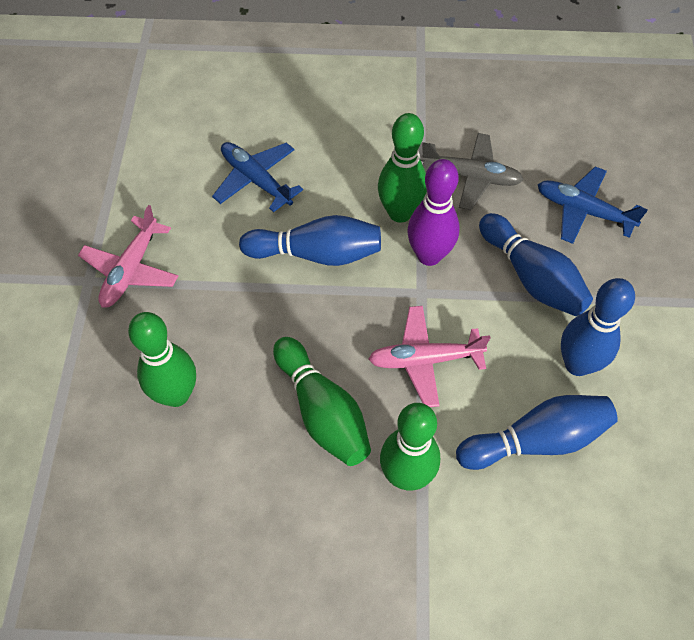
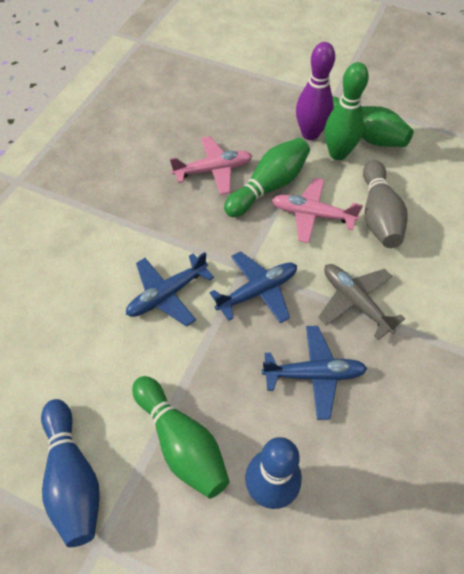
blue bowling pin: [239,215,381,266] [456,395,618,470] [479,213,593,316] [561,278,635,376] = 4 -> [41,399,100,547] [245,437,302,509] = 2
blue plane: [212,142,303,212] [537,166,648,244] = 2 -> [126,252,214,327] [209,251,297,323] [262,326,367,420] = 3
grey bowling pin: none = 0 -> [363,160,408,248] = 1

